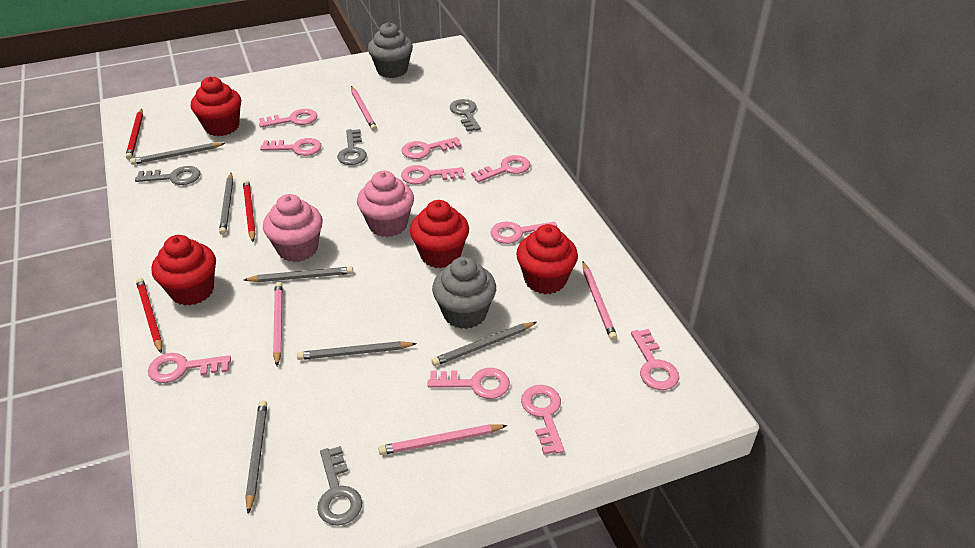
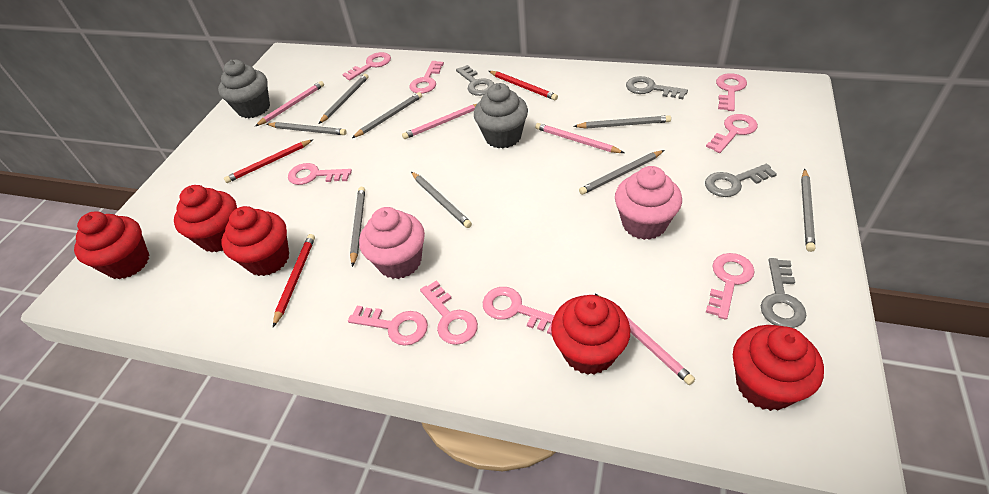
grey pencil: [130,143,225,165] [219,173,233,235] [244,267,353,282] [245,400,267,514] [297,341,417,360] [432,322,537,366] = 6 -> [267,122,347,135] [319,74,369,124] [350,187,365,267] [352,92,422,138] [411,172,472,228] [573,115,671,129] [579,150,664,195] [801,169,815,252] = 8
pink key: [148,353,231,383] [259,109,317,127] [260,138,322,156] [401,165,464,184] [402,137,461,159] [427,368,510,399] [471,155,530,182] [490,221,557,244] [521,385,565,455] [631,329,679,390] = 10 -> [288,163,352,185] [342,52,391,81] [348,306,428,346] [409,61,444,94] [420,281,478,345] [483,287,554,335] [706,114,758,153] [706,253,755,320] [716,73,747,111] = 9
red cupcake: [152,235,216,306] [191,77,241,136] [410,200,469,268] [516,224,578,294] = 4 -> [74,211,149,279] [174,185,237,253] [222,206,289,276] [551,295,631,375] [733,325,824,411] = 5

